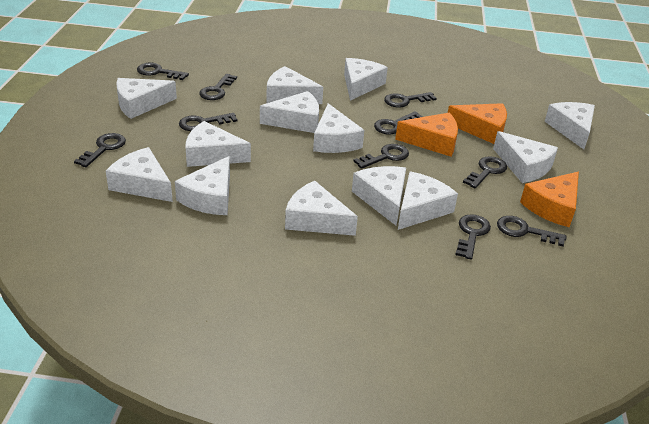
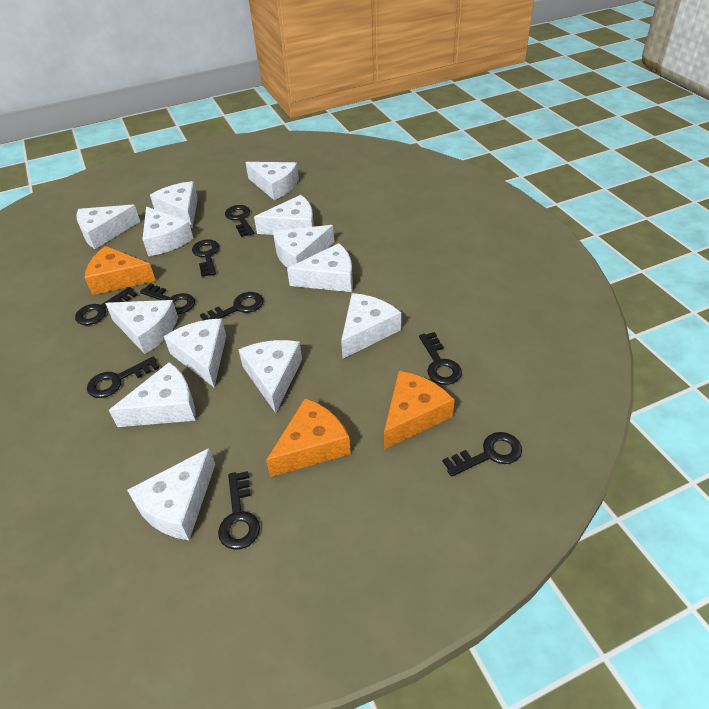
black key: [74,133,126,167] [137,63,189,80] [179,113,238,131] [199,74,237,100] [353,144,409,169] [374,111,423,134] [384,92,437,107] [455,214,491,260] [463,156,507,188] [497,216,566,247] = 10 -> [75,287,137,325] [87,356,159,398] [140,283,195,314] [192,239,219,277] [200,292,263,320] [218,471,260,550] [225,205,254,237] [419,332,462,385] [442,432,522,477] = 9

